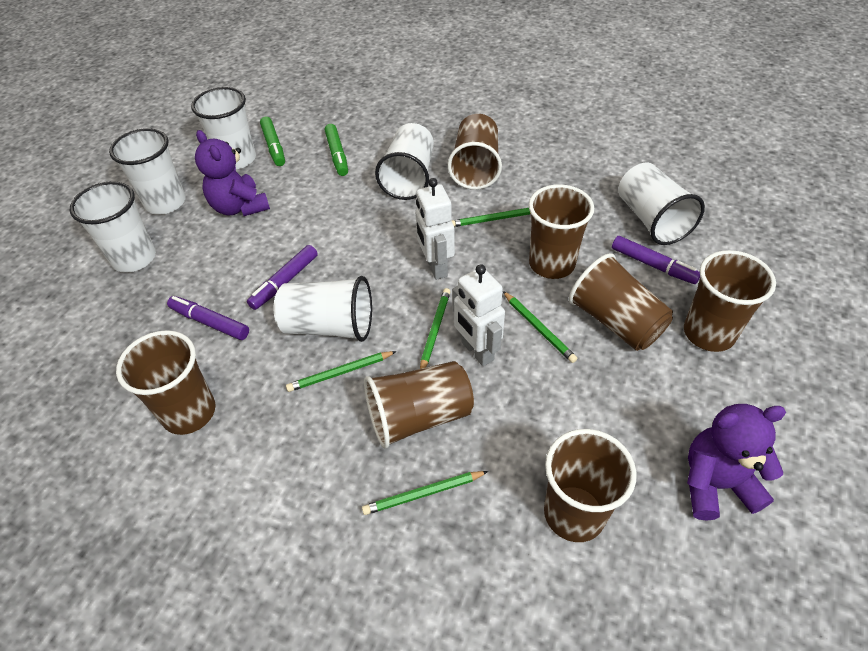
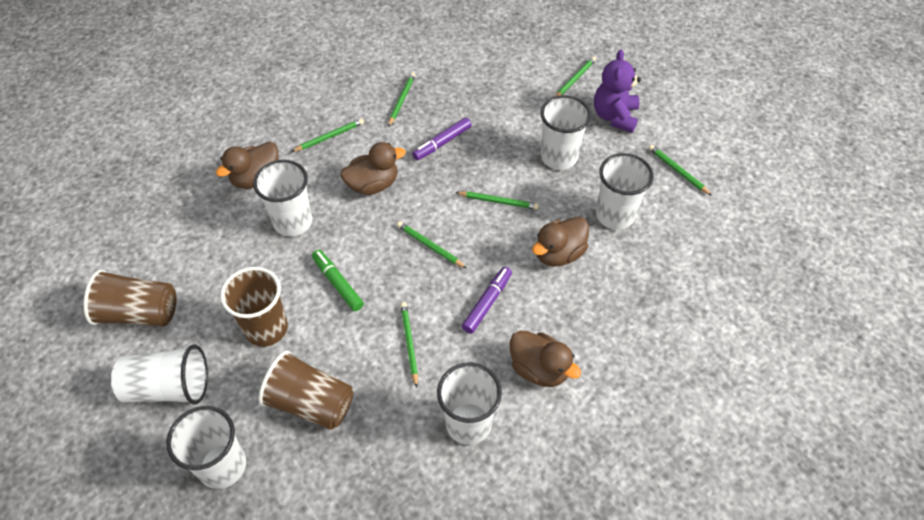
brown cup: [116,330,216,435] [364,361,474,449] [448,114,502,190] [529,184,594,279] [544,429,637,542] [569,253,673,351] [684,250,776,352] = 7 -> [83,269,176,327] [220,267,288,347] [258,351,353,430] = 3
brown duck: none = 0 -> [216,142,278,189] [340,142,406,195] [510,330,581,387] [532,217,589,267] = 4
green marker: [260,116,285,166] [325,124,348,176] = 2 -> [312,250,364,311] = 1
green pencil: [286,351,397,392] [362,471,488,515] [420,288,450,369] [452,208,531,227] [503,291,578,363] = 5 -> [291,118,364,152] [388,73,416,127] [397,221,466,268] [400,302,418,388] [455,191,539,210] [555,56,596,97] [648,145,712,196] = 7
purple marker: [167,296,249,340] [247,245,318,310] [612,236,700,284] = 3 -> [412,117,471,161] [462,267,512,334] = 2
purple teddy bear: [195,130,270,216] [687,404,786,521] = 2 -> [594,49,641,133] = 1
white robot: [415,178,455,280] [452,264,505,366] = 2 -> none = 0

